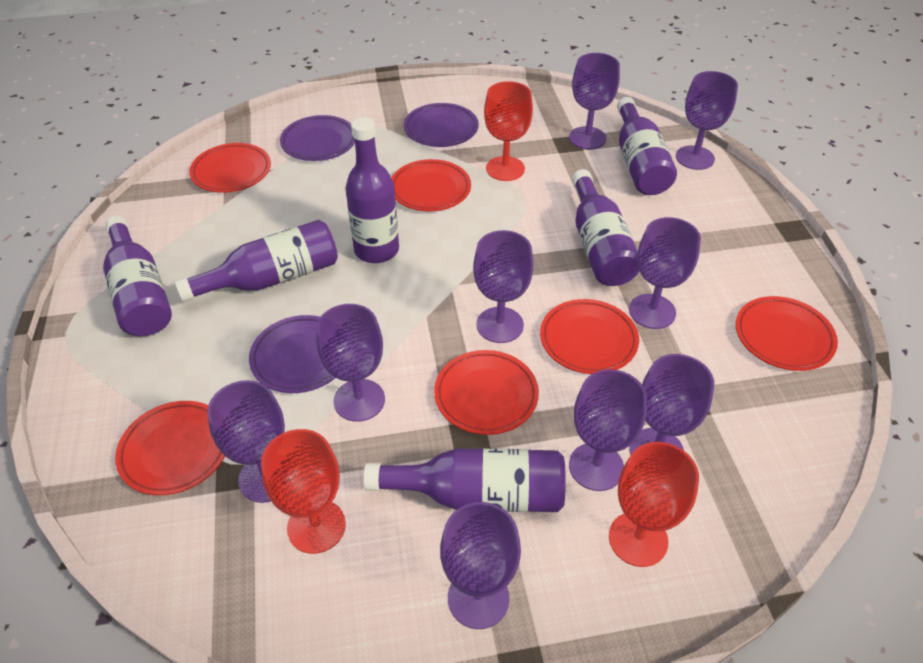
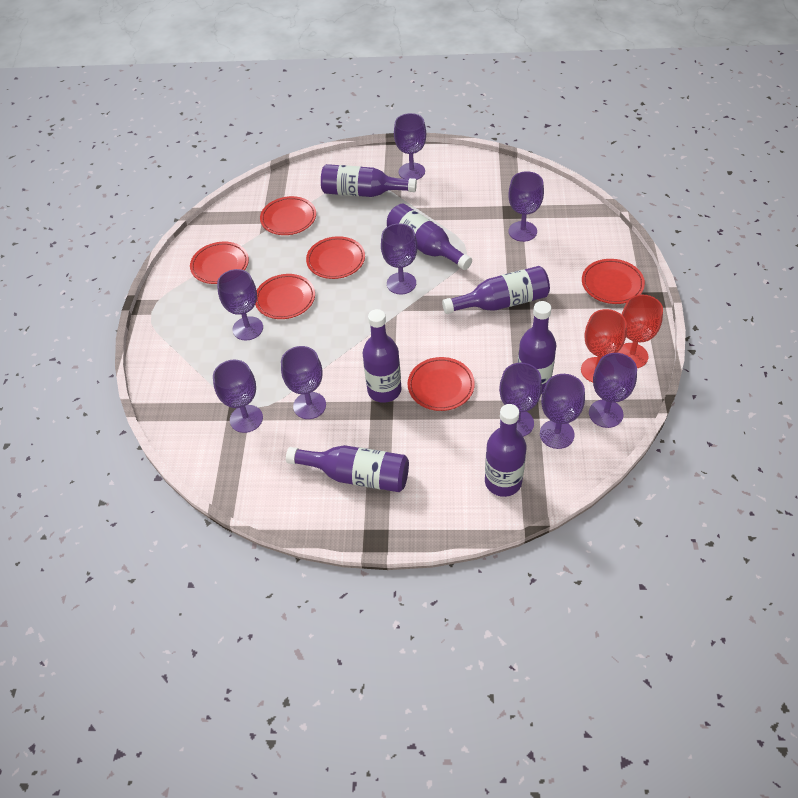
purple bottle: [103,216,172,336] [175,220,338,302] [345,117,399,263] [363,448,566,512] [572,169,639,286] [617,97,677,195] = 6 -> [286,445,409,492] [321,164,417,197] [363,309,401,403] [387,204,472,270] [442,266,550,314] [485,404,527,497] [518,301,556,394] = 7
purple plate: [249,315,336,393] [280,115,355,161] [404,103,479,147] = 3 -> none = 0
red goblet: [261,429,346,554] [484,81,533,181] [609,442,699,567] = 3 -> [581,309,627,382] [618,294,663,368] = 2

